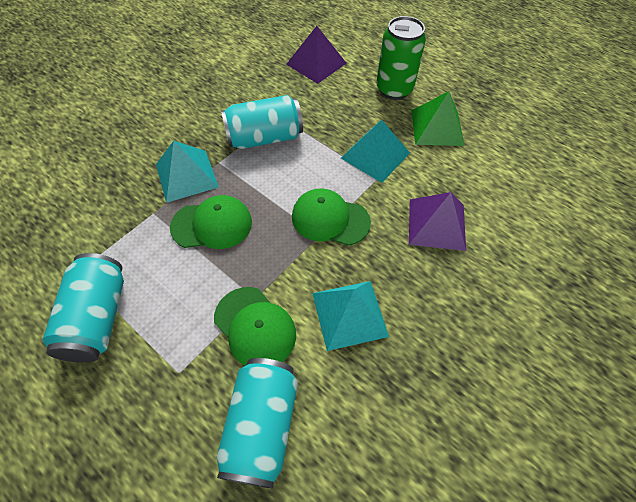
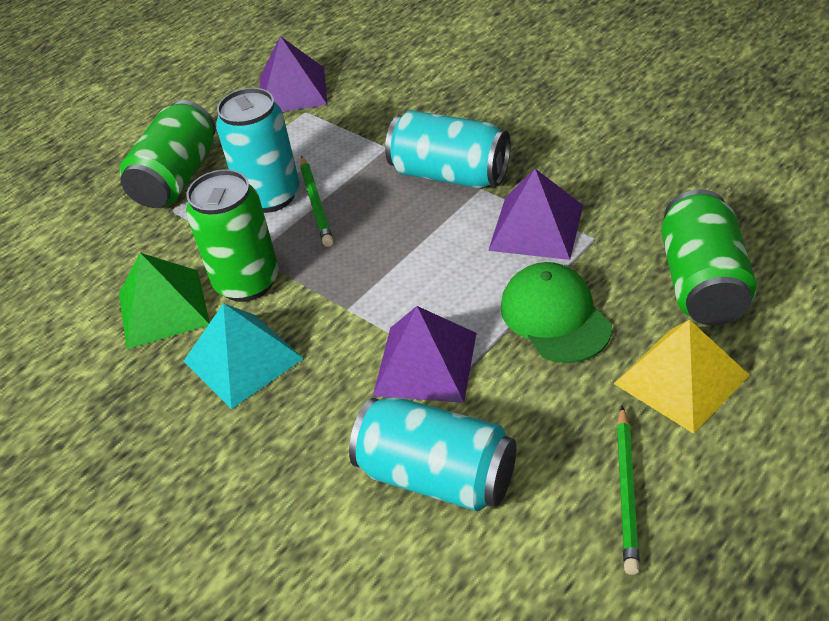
green can: [376,16,426,100] = 1 -> [120,100,216,208] [186,169,279,302] [661,189,757,325] = 3
green cap: [170,195,252,249] [214,287,296,366] [292,189,371,246] = 3 -> [500,262,612,363] = 1
green pencil: none = 0 -> [300,156,333,247] [617,406,640,575] = 2
purple pyramid: [286,26,346,84] [409,192,466,251] = 2 -> [260,36,327,112] [373,306,477,403] [488,169,583,260] = 3
turquoise pyramid: [156,141,219,203] [312,281,389,351] [341,120,410,183] = 3 -> [184,303,304,409] = 1
yellow pyramid: none = 0 -> [614,319,750,434] = 1

